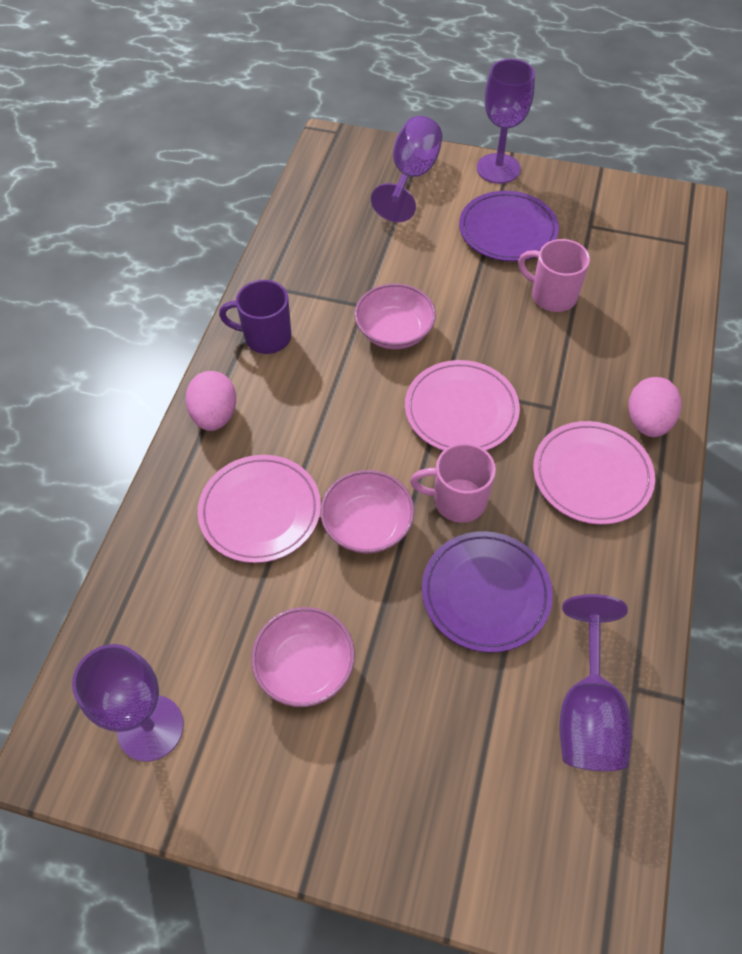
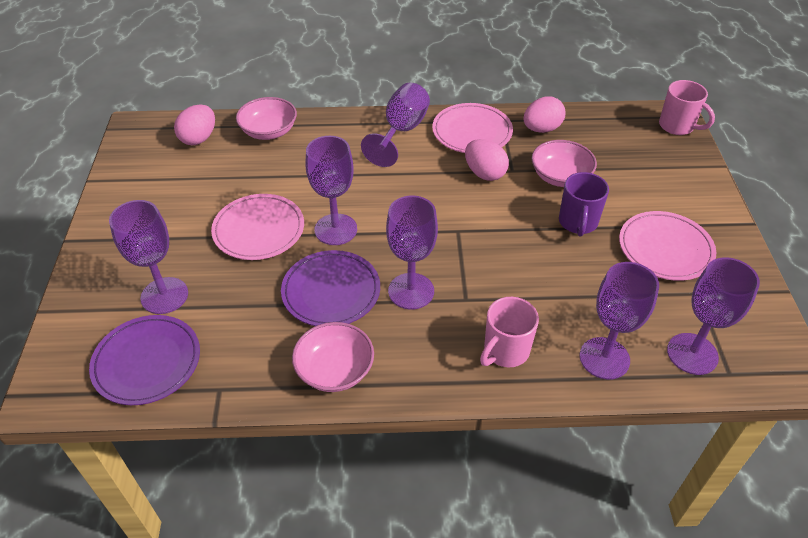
pink egg: [186,371,236,431] [628,377,681,437] = 2 -> [174,105,215,145] [465,139,509,181] [523,96,565,133] = 3
purple goblet: [72,644,184,762] [371,116,443,222] [477,59,535,184] [559,594,632,771] = 4 -> [109,200,188,314] [306,136,357,245] [361,83,430,167] [386,196,438,309] [579,262,659,380] [667,257,760,375] = 6

